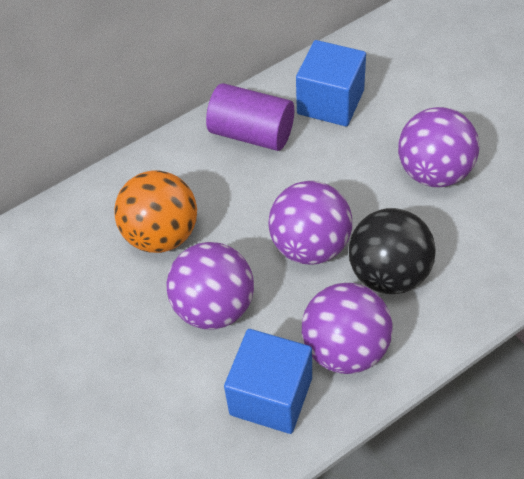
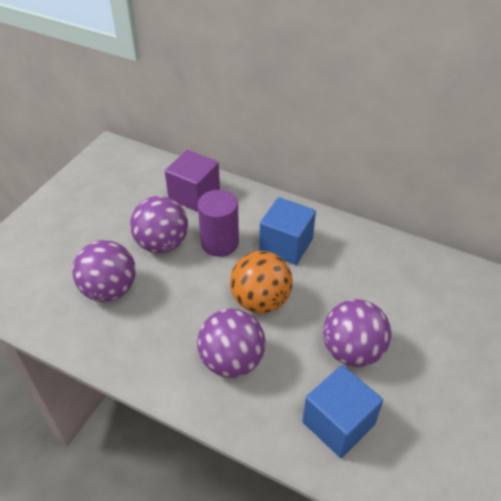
black ball: [349,208,436,294] = 1 -> none = 0
purple cube: none = 0 -> [165,150,220,212] = 1

